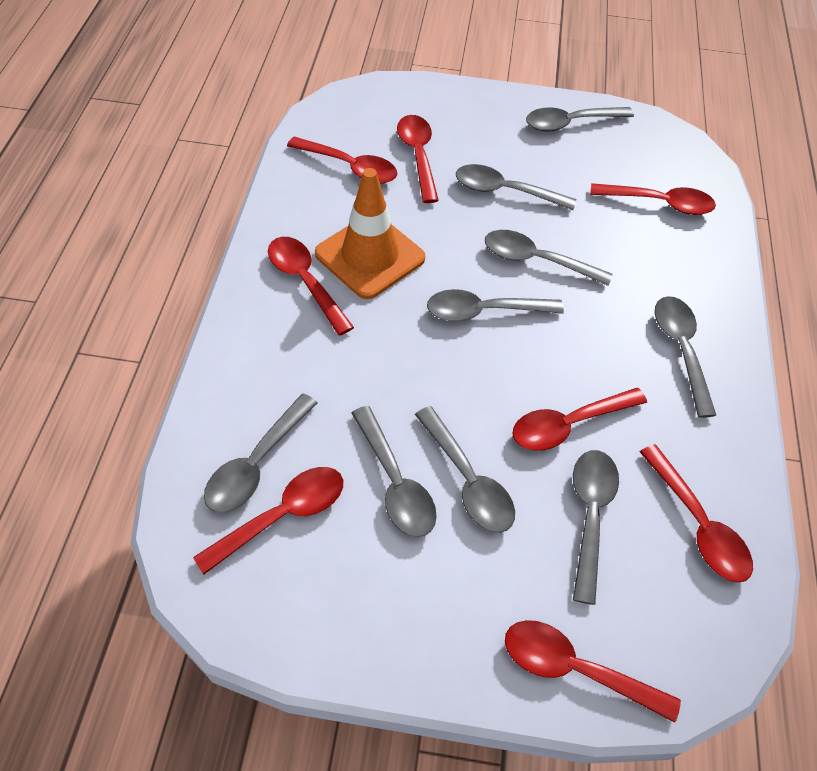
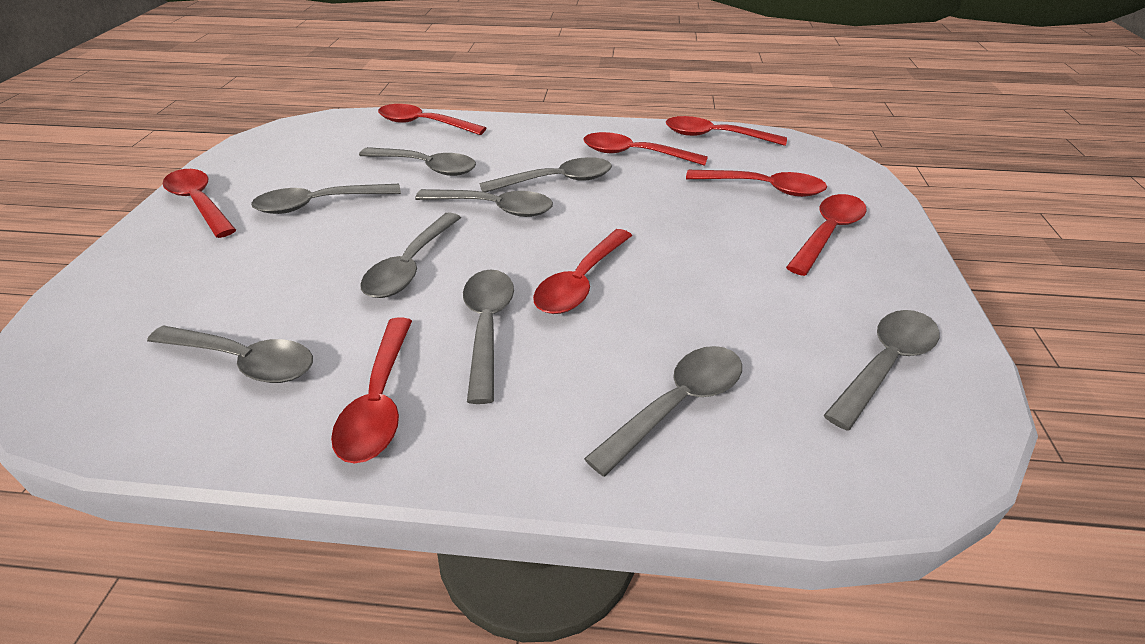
orange traffic cone: [315,168,425,299] = 1 -> none = 0

